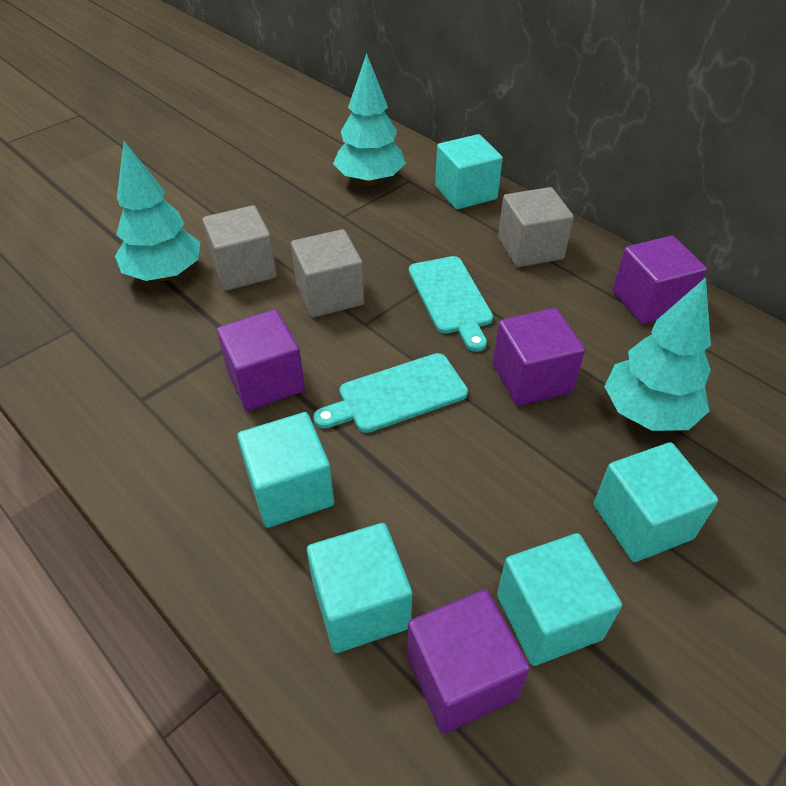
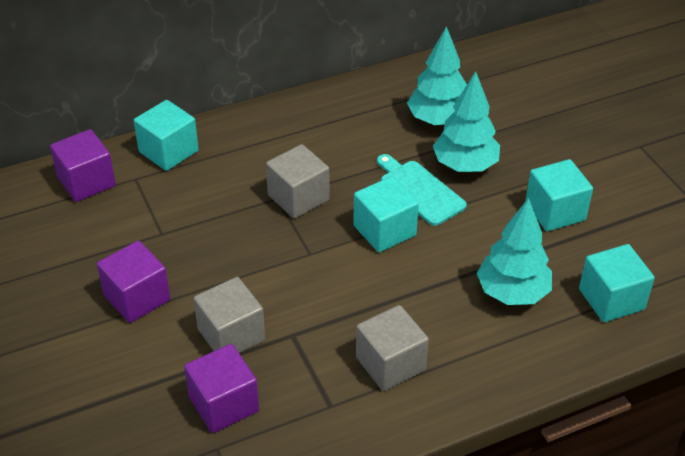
purple cube: [217,309,305,411] [407,590,530,734] [493,308,585,406] [612,236,707,324] = 4 -> [50,129,116,202] [97,241,170,323] [184,344,259,433] = 3
turquoise cube: [237,412,334,528] [307,523,412,653] [435,134,503,210] [497,533,622,666] [594,442,718,562] = 5 -> [134,100,199,171] [353,176,419,252] [525,159,593,231] [579,244,655,322] = 4
turquoise cutting board: [313,353,468,433] [409,256,493,352] = 2 -> [377,154,467,226] = 1

